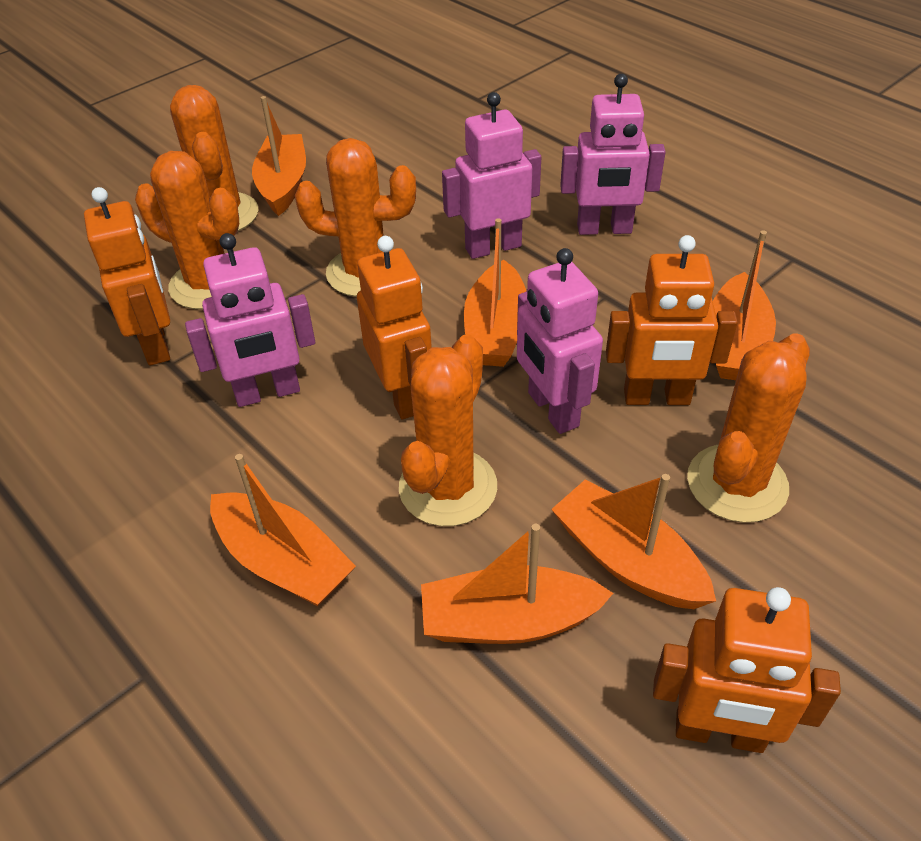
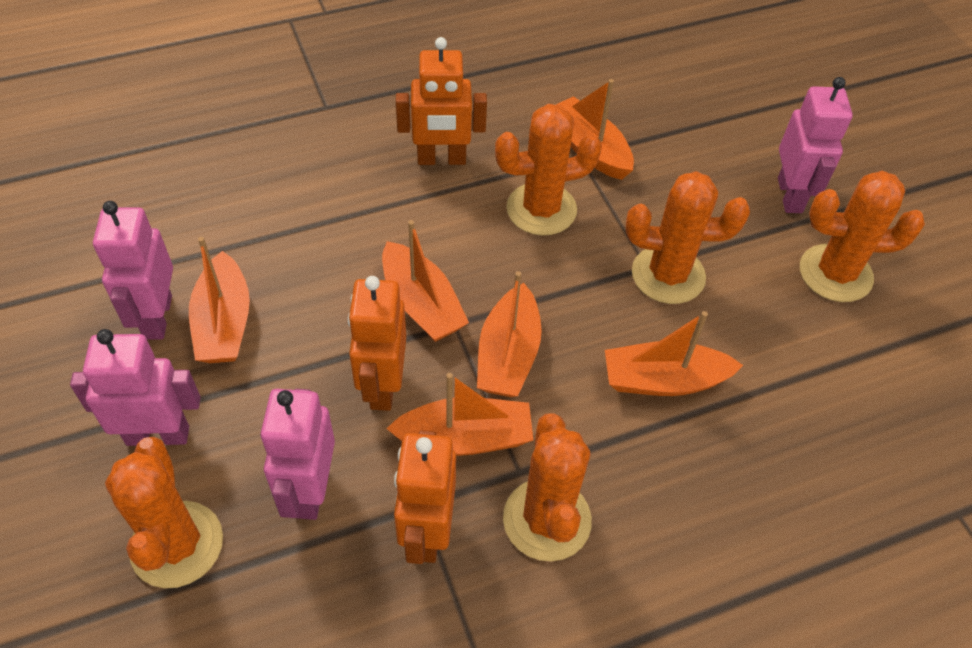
orange robot: [84,187,170,366] [357,236,432,419] [606,235,738,405] [653,587,841,753] = 4 -> [348,276,406,411] [394,430,456,564] [396,37,487,165] = 3

